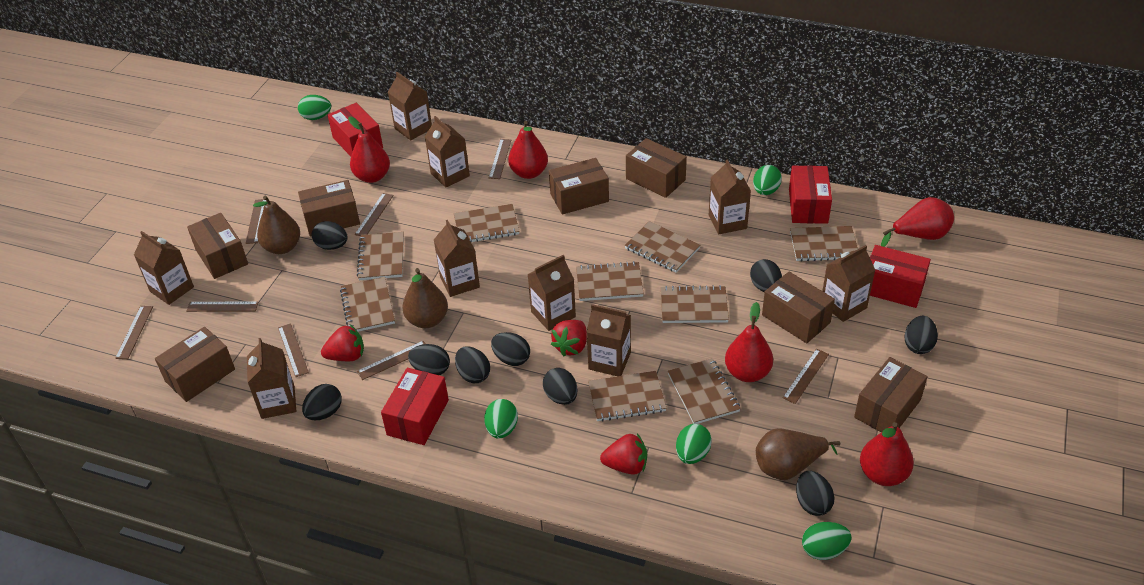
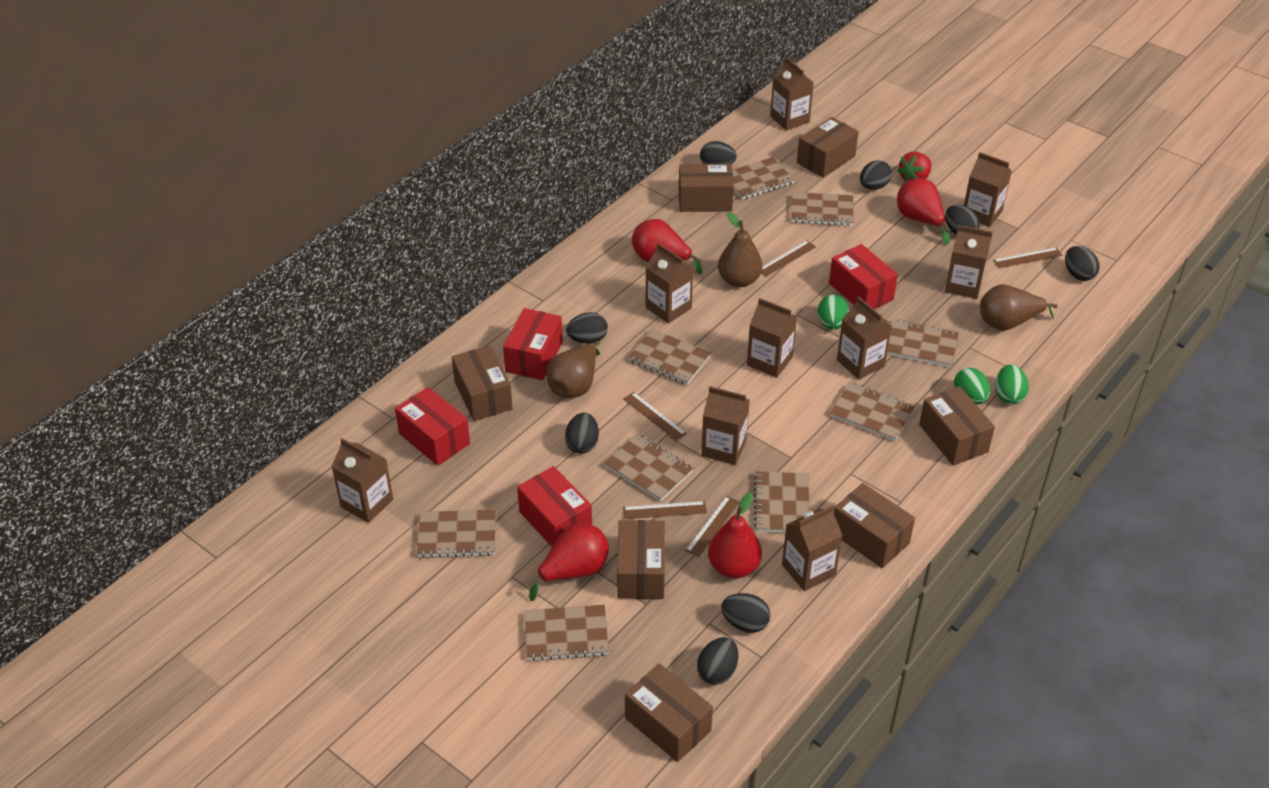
black egg: [302,384,342,420] [312,221,348,250] [408,344,450,375] [455,347,490,383] [491,332,530,366] [543,368,578,405] [750,259,782,292] [796,471,835,516] [904,316,938,354] = 9 -> [565,413,599,454] [566,312,608,344] [697,637,738,685] [700,141,737,164] [721,593,771,633] [860,160,892,190] [945,205,980,235] [1065,246,1100,281] = 8
brown ruler: [115,306,153,359] [187,301,258,312] [246,199,267,244] [278,323,309,377] [355,193,394,236] [357,341,425,380] [489,139,511,179] [783,349,829,404] = 8 -> [623,392,687,441] [623,501,707,519] [685,496,740,557] [762,241,816,277] [993,247,1063,268] = 5
green egg: [298,95,331,120] [484,399,518,439] [676,424,712,464] [753,165,782,195] [802,522,852,560] = 5 -> [818,295,849,330] [954,368,990,404] [995,365,1029,404] = 3
red pear: [348,117,390,183] [508,121,548,179] [725,302,773,382] [860,422,914,486] [881,197,954,247] = 5 -> [528,524,609,601] [632,219,702,274] [708,492,762,578] [897,178,950,245] = 4
red strawberry: [321,325,364,361] [551,320,587,356] [600,434,647,475] = 3 -> [897,152,932,182] = 1

